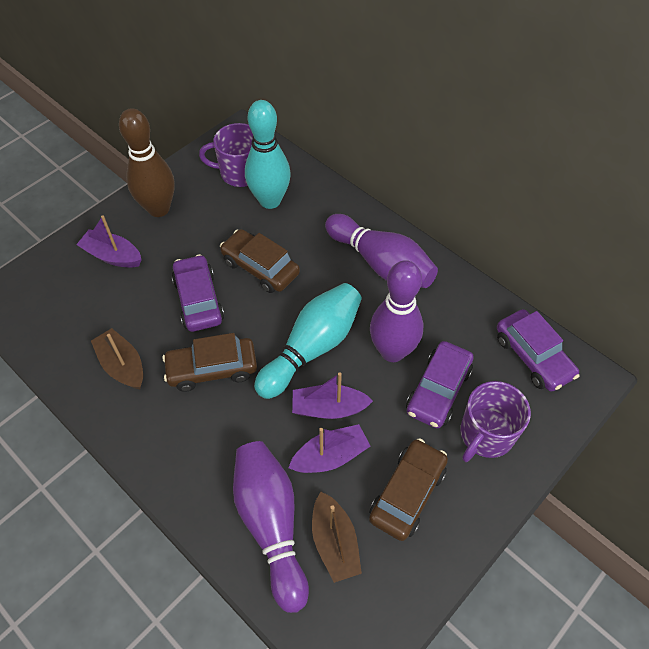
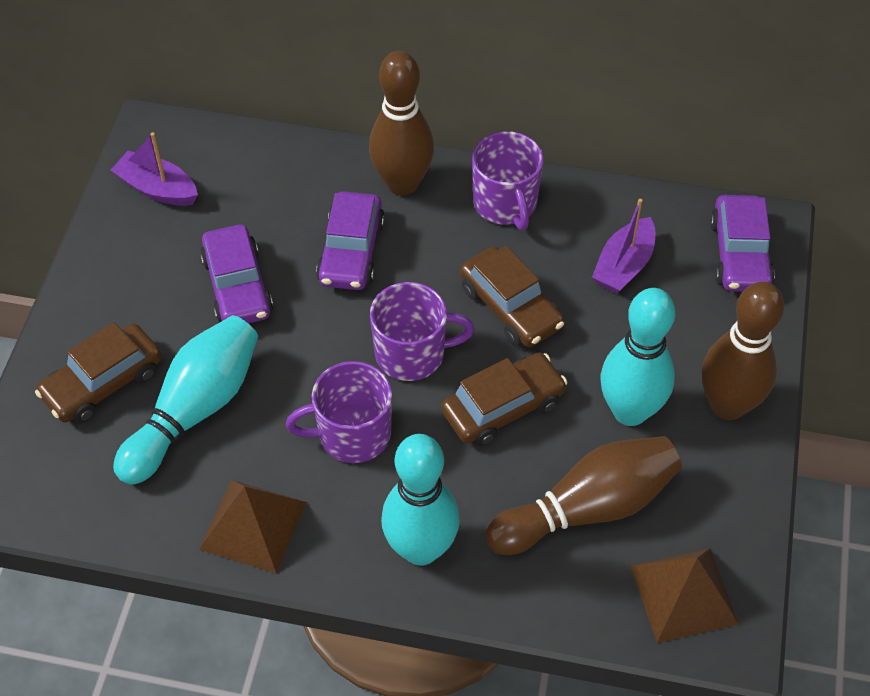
brown boat: [91,328,143,389] [312,492,362,583] = 2 -> none = 0
brown bowling pin: [119,108,175,217] = 1 -> [369,51,434,196] [486,436,682,555] [702,282,784,420] = 3
brown pyramid: none = 0 -> [199,480,307,573] [631,548,739,643] = 2
purple boat: [76,215,142,268] [288,424,370,473] [292,372,373,419] = 3 -> [111,132,198,206] [592,199,655,294] = 2
purple bowling pin: [233,441,309,613] [325,214,438,288] [370,260,423,362] = 3 -> none = 0
purple mug: [199,123,253,187] [460,381,531,462] = 2 -> [286,361,392,463] [370,282,474,381] [472,131,543,230] = 3
turquoise bowling pin: [245,100,291,209] [254,283,362,399] = 2 -> [113,315,258,485] [381,434,460,566] [601,288,675,426] = 3

